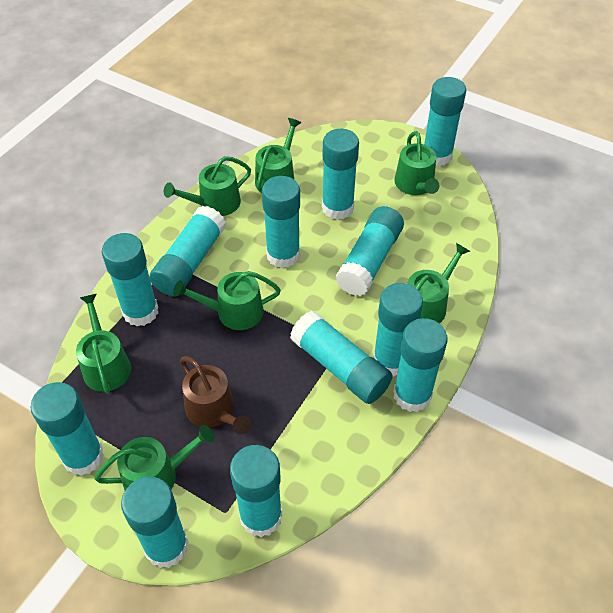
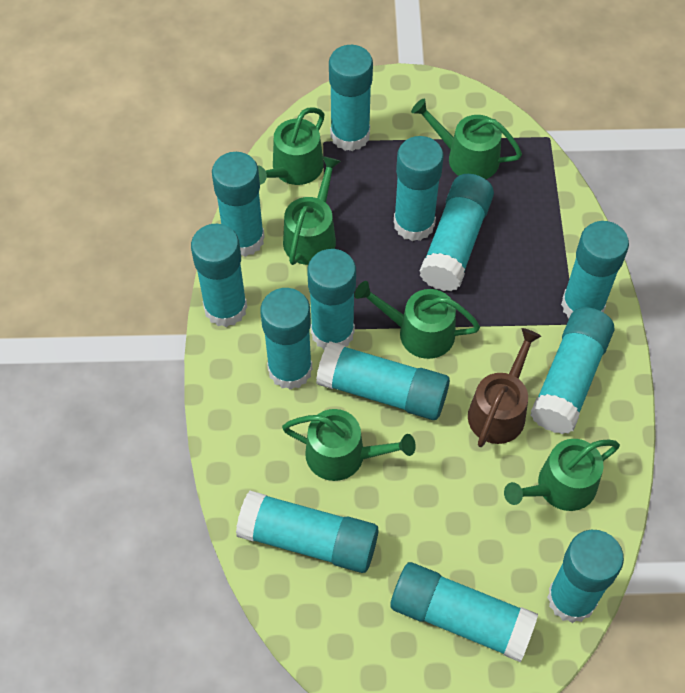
green watering can: [76,294,131,394] [95,425,214,490] [164,156,251,216] [173,271,281,330] [255,118,302,193] [394,131,439,195] [407,243,470,324] = 7 -> [258,108,325,185] [282,409,416,481] [283,156,341,265] [354,281,480,359] [411,99,522,179] [504,439,620,511] = 6
turquoise glue stick: [31,382,104,476] [102,233,158,326] [121,476,189,568] [149,206,226,296] [230,445,282,537] [262,176,300,268] [290,311,393,404] [322,129,359,220] [335,206,404,296] [373,283,423,377] [393,318,448,412] [424,77,466,166] = 12 -> [191,224,247,327] [212,152,265,257] [236,491,379,573] [260,288,312,390] [307,249,356,350] [316,341,450,420] [329,45,373,151] [391,562,538,662] [394,136,444,241] [420,174,494,291] [530,307,615,434] [547,530,624,623] [561,221,629,318] = 13

